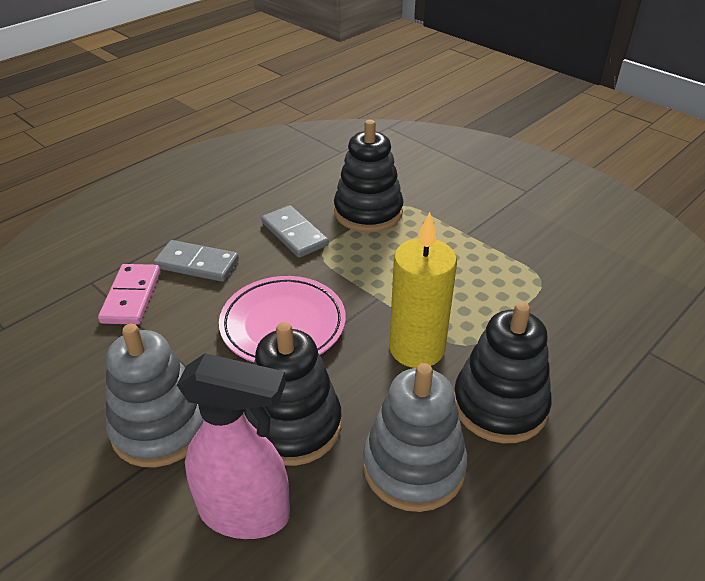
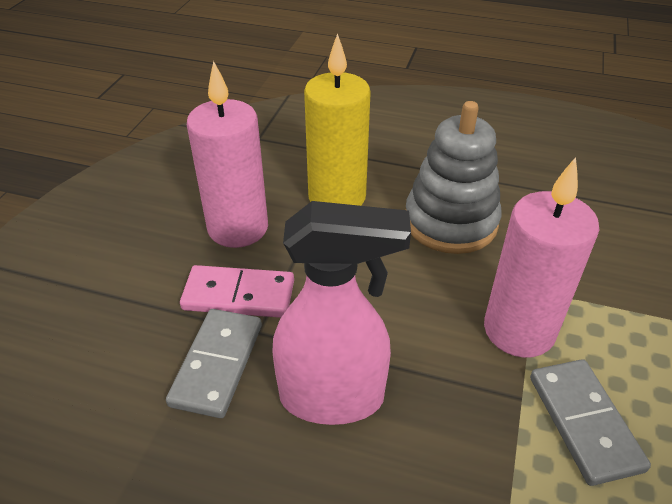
black stacking toy: [244,322,342,466] [334,120,403,232] [454,302,552,443] = 3 -> none = 0
grey stacking toy: [106,323,204,467] [363,363,468,512] = 2 -> [406,101,502,254] = 1
pink candle: none = 0 -> [187,61,268,248] [484,157,599,358] = 2
pink plate: [219,276,346,363] = 1 -> none = 0

